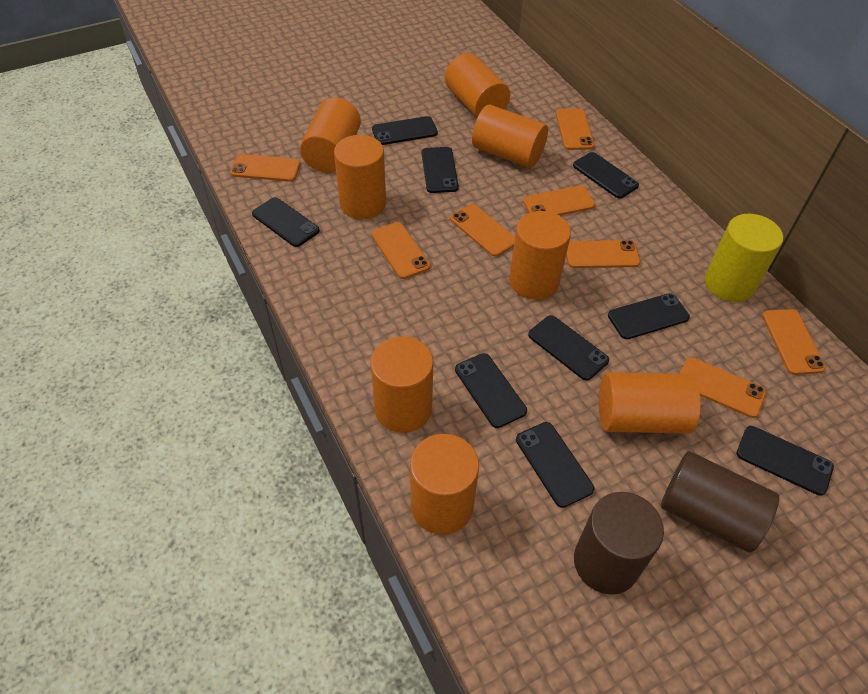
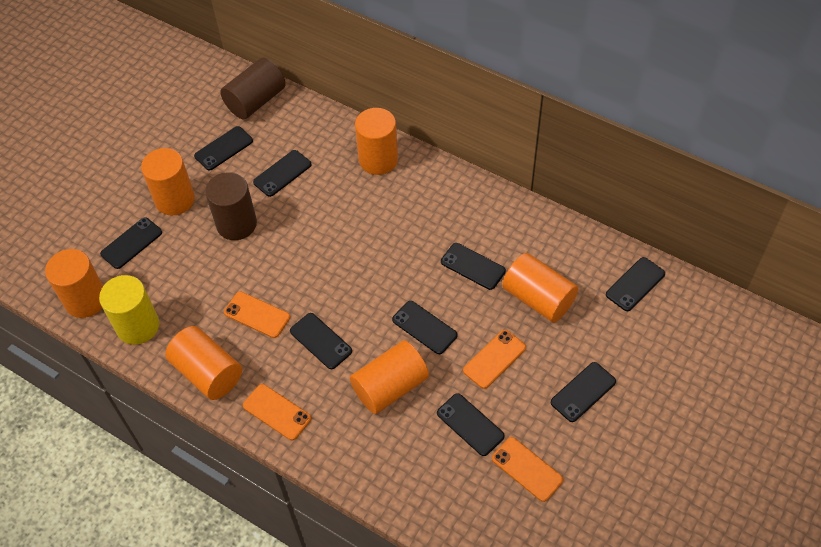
orange cylinder: [300,98,361,173] [334,135,386,219] [370,336,433,433] [410,434,479,535] [445,53,510,118] [472,105,548,168] [509,211,571,300] [599,372,701,434] = 8 -> [45,249,103,318] [141,148,195,215] [165,326,242,400] [350,340,429,414] [355,108,398,175] [502,253,578,323] = 6
orange phone: [230,154,300,182] [371,222,430,279] [450,204,515,257] [523,186,595,216] [556,109,594,150] [566,240,640,268] [680,357,766,418] [762,309,826,375] = 8 -> [224,292,290,338] [243,384,311,440] [463,330,526,389] [492,437,563,502] = 4

